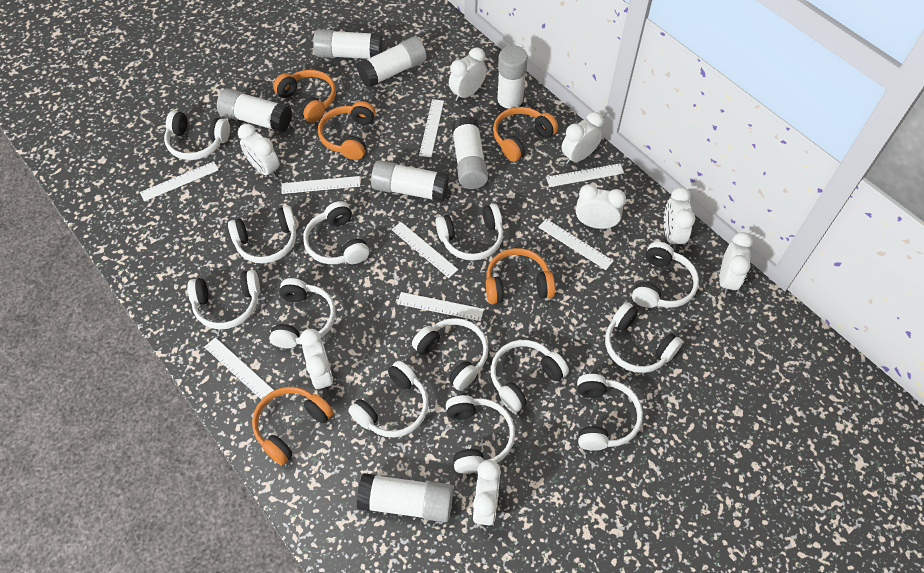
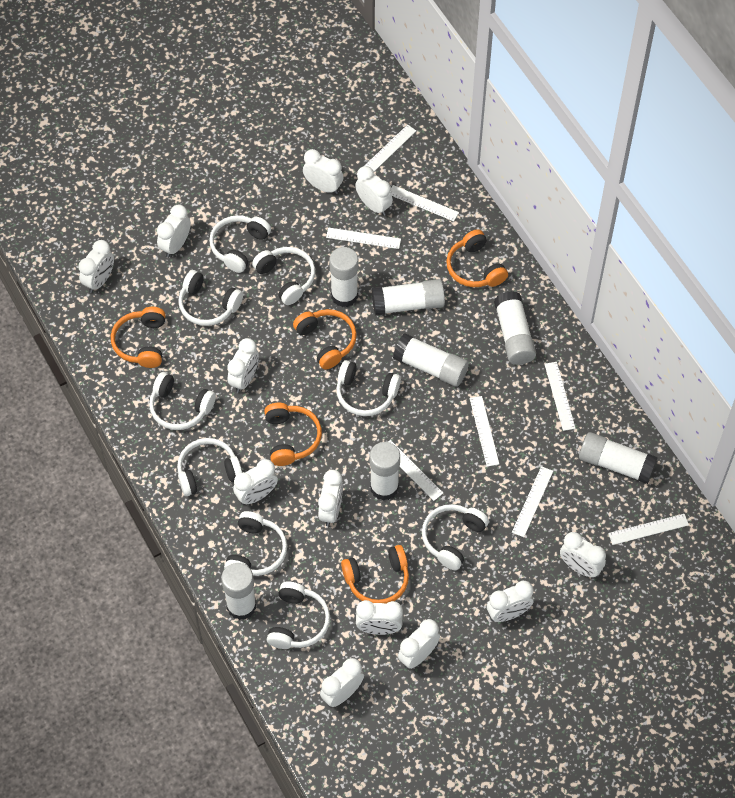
white clock: [238,124,280,178] [299,329,333,392] [449,47,487,101] [473,460,501,526] [562,112,604,165] [576,184,626,229] [664,187,695,250] [719,232,753,295] = 8 -> [78,240,114,293] [157,205,191,258] [227,338,259,393] [233,459,278,505] [303,149,344,194] [318,470,343,526] [320,658,364,707] [355,166,393,216] [356,600,403,635] [398,619,440,669] [487,581,534,622] [560,532,606,577] = 12
white headphones: [164,111,230,160] [187,270,260,329] [228,206,297,263] [269,278,336,348] [303,201,369,264] [348,361,429,438] [412,318,489,391] [436,204,503,260] [446,395,515,474] [491,340,569,413] [577,374,643,451] [605,302,683,373] [632,242,699,308] = 13 -> [149,372,216,430] [177,438,243,496] [178,270,243,326] [209,215,271,273] [224,511,287,576] [252,247,315,305] [267,581,330,649] [336,360,401,416] [422,504,489,570] = 9

